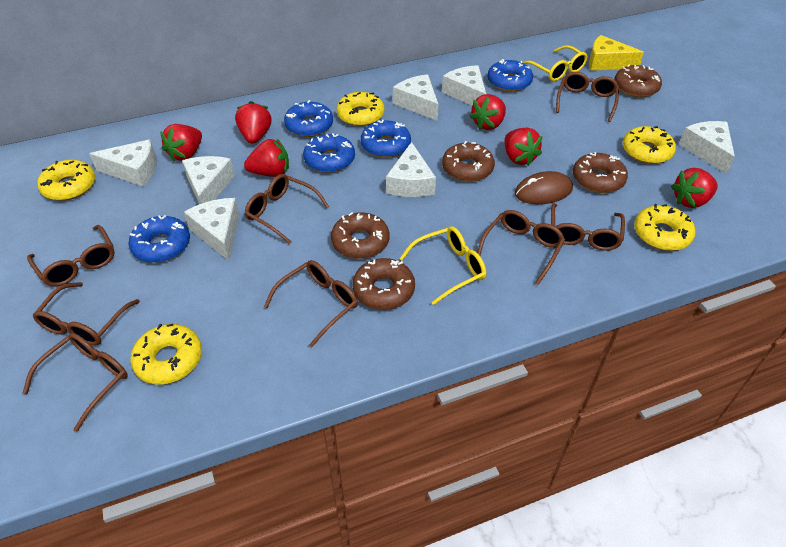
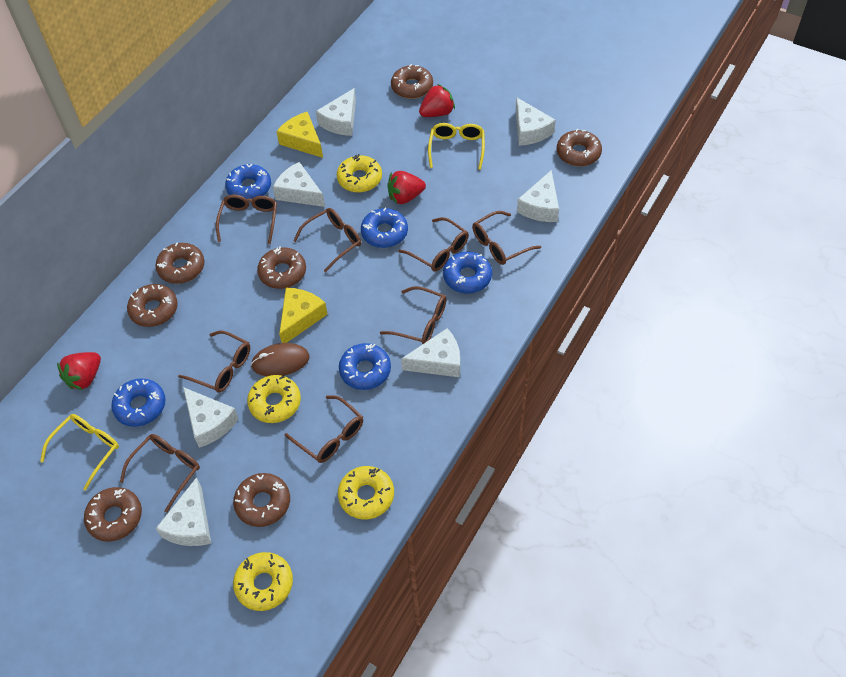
brown donut: [331,212,390,259] [352,258,415,310] [442,141,495,182] [573,152,628,193] [614,65,662,97] = 5 -> [84,487,142,542] [127,284,178,327] [156,242,204,284] [233,473,290,527] [257,246,306,289] [391,64,433,99] [557,129,602,166] = 7
red strawberry: [160,124,202,162] [235,101,271,144] [244,138,289,177] [469,94,506,130] [504,128,542,166] [671,168,718,208] = 6 -> [57,352,101,390] [387,171,426,204] [419,84,455,117] = 3
yellow cheese: [589,35,644,71] = 1 -> [276,112,323,158] [279,288,328,343] = 2
yellow donut: [37,160,95,201] [130,323,202,384] [337,92,384,126] [622,126,676,164] [634,204,696,251] = 5 -> [233,552,293,611] [247,375,301,423] [337,154,382,192] [338,466,394,520] = 4

